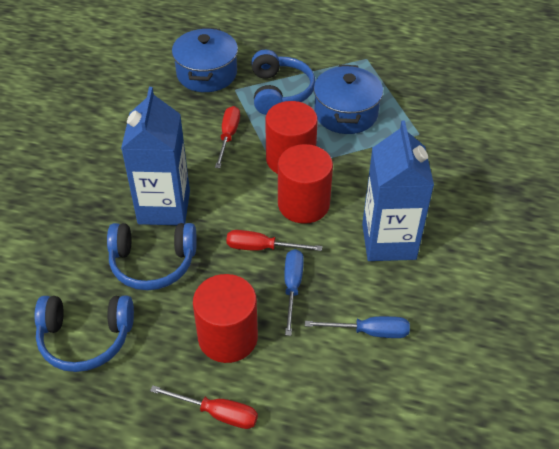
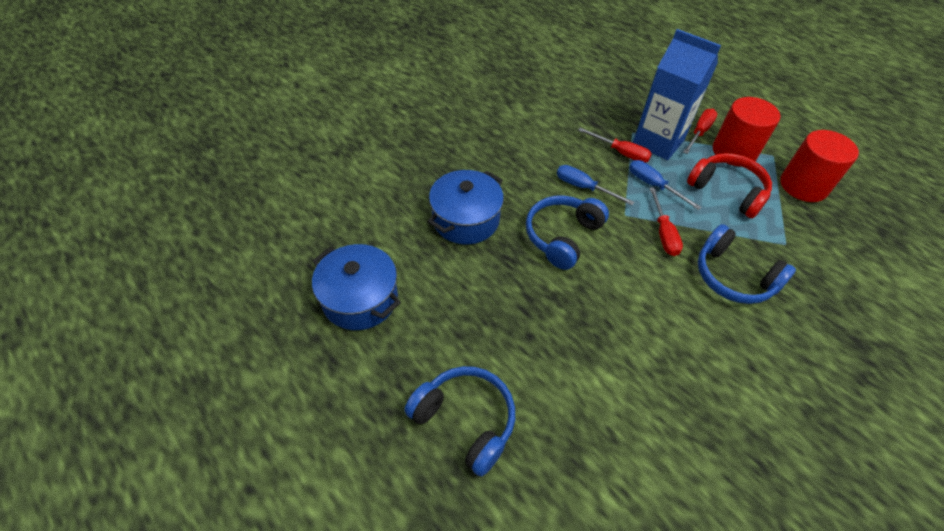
blue carton: [121,87,190,225] [362,120,434,261] = 2 -> [633,29,721,160] = 1
red cylinder: [193,274,258,363] [265,101,318,174] [278,144,333,224] = 3 -> [713,97,780,166] [780,130,859,202] = 2
red headphones: none = 0 -> [687,153,772,218] = 1

